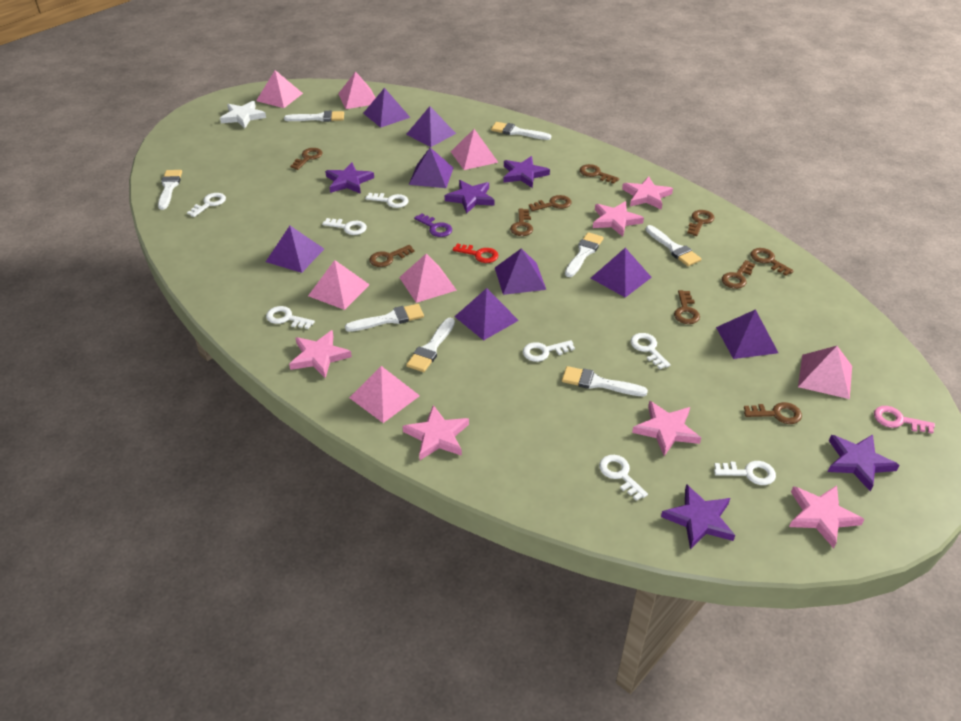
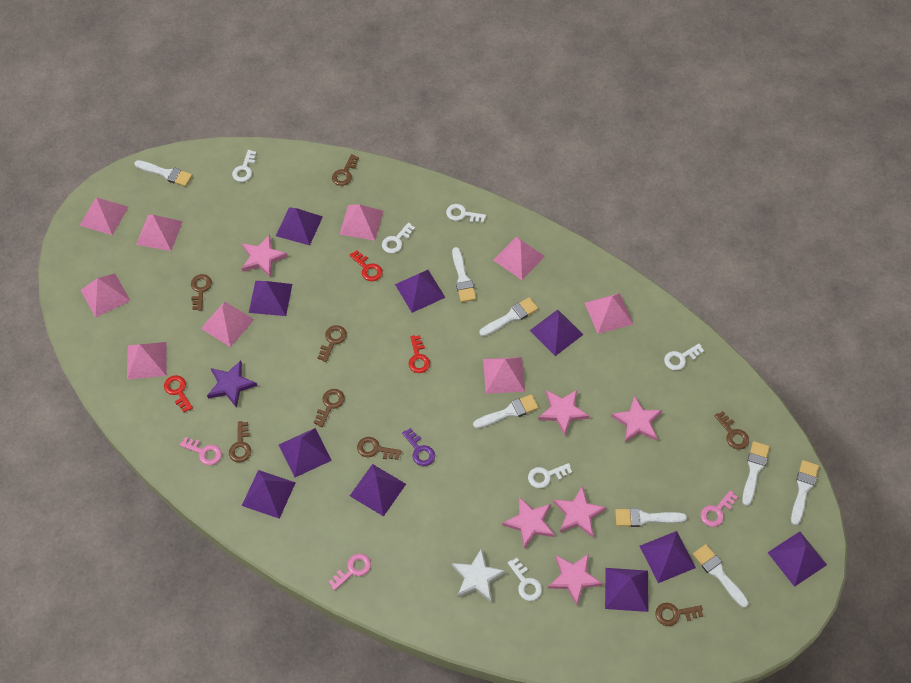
brown key: [290,148,322,170] [369,245,415,267] [510,209,533,236] [529,195,572,211] [580,164,619,184] [674,290,700,324] [687,210,715,236] [722,260,755,289] [744,402,802,424] [750,248,794,276] = 10 -> [191,274,212,311] [229,421,251,462] [313,389,345,427] [318,325,347,362] [332,154,359,186] [357,437,402,460] [655,603,703,626] [715,411,749,450] = 8
pink key: [874,406,935,434] = 1 -> [180,437,222,465] [329,554,371,590] [700,490,738,527] = 3
pink pyramid: [256,70,303,108] [308,260,370,310] [338,71,376,109] [349,366,420,423] [399,254,457,303] [451,129,499,170] [798,346,852,399] = 7 -> [80,197,128,235] [81,274,130,318] [127,342,167,380] [136,215,183,251] [201,301,254,347] [340,204,383,240] [483,357,525,394] [493,237,545,280] [585,293,633,334] = 9
purple pyramid: [266,226,324,273] [363,88,411,128] [406,106,456,147] [409,148,453,188] [454,288,519,340] [495,248,546,295] [591,248,652,298] [716,309,778,359] = 8 -> [242,470,296,519] [249,281,292,316] [276,207,323,245] [279,428,332,477] [350,464,406,516] [395,270,445,313] [529,309,583,356] [605,568,648,612] [640,531,696,583] [767,531,827,587] = 10
purple star: [325,162,374,194] [445,180,495,214] [504,156,550,188] [661,484,735,550] [828,434,900,492] = 5 -> [207,361,257,408] = 1
red key: [453,243,498,263] = 1 -> [164,375,193,412] [349,250,383,281] [409,335,430,373] = 3
white key: [187,193,226,217] [266,306,315,329] [322,218,367,235] [365,193,409,208] [523,340,575,362] [599,455,648,501] [631,333,671,369] [714,461,776,485] = 8 -> [232,150,256,182] [382,223,415,253] [446,204,486,223] [508,558,542,601] [528,463,572,488] [664,344,704,370] = 6

